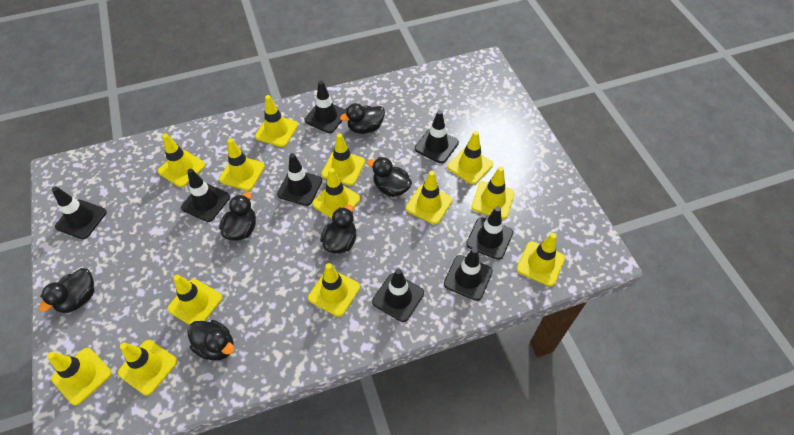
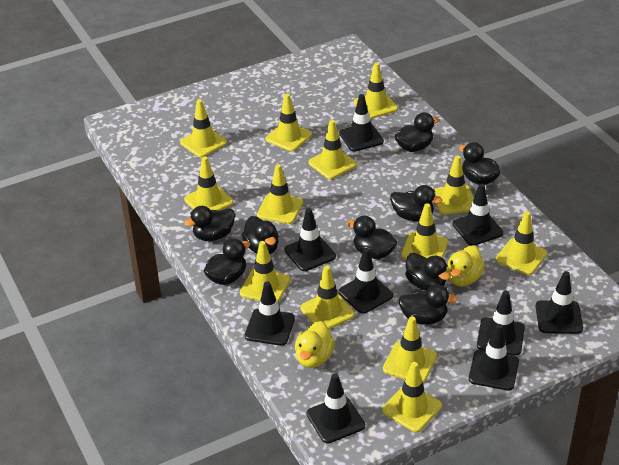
black duck: [39,268,94,313] [187,320,234,361] [219,192,256,241] [320,205,357,254] [340,103,385,134] [367,157,412,197] = 6 -> [184,206,235,241] [204,239,250,285] [242,216,279,254] [347,216,397,259] [390,185,442,221] [395,112,439,152] [398,284,458,325] [405,253,451,291] [459,142,501,185] = 9
black traffic cone: [52,187,107,239] [181,169,230,222] [277,153,322,206] [304,81,346,133] [372,268,424,322] [415,110,459,164] [444,248,493,301] [466,206,513,260] = 8 -> [245,281,295,346] [285,208,336,271] [307,373,365,444] [339,94,384,152] [339,248,393,314] [453,184,503,245] [469,324,519,391] [477,290,525,356] [536,271,583,334] = 9
yellow duck: none = 0 -> [295,321,335,368] [447,245,485,287] = 2

